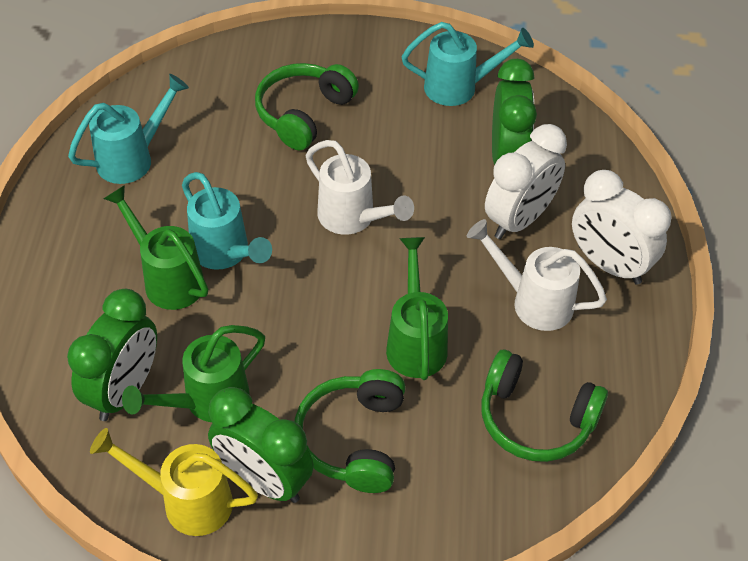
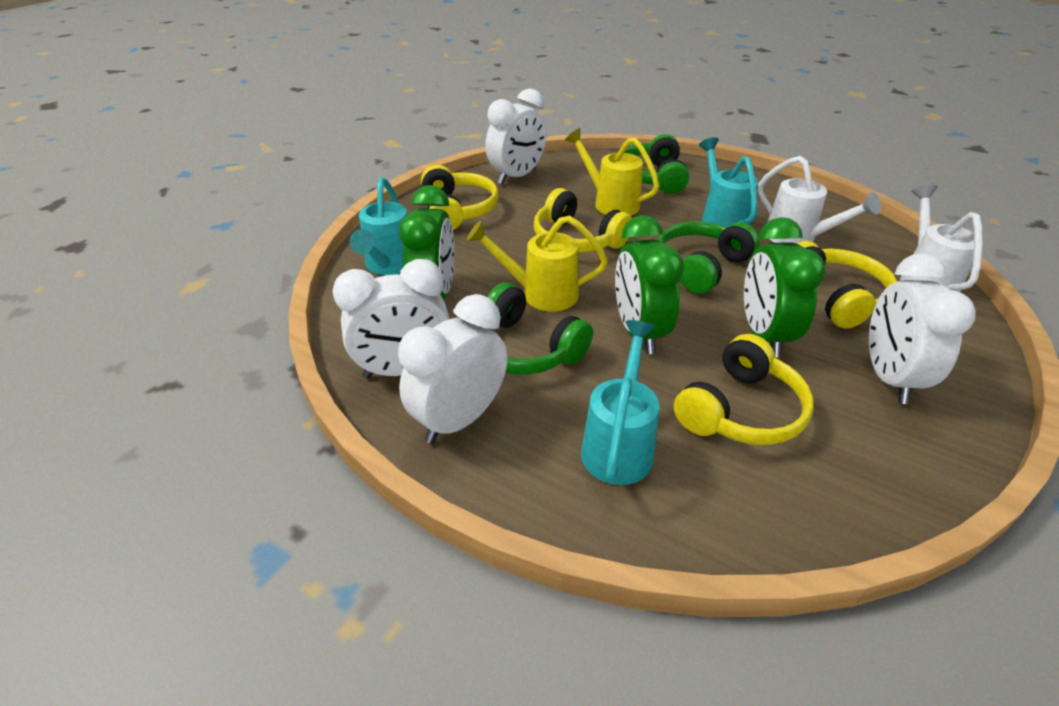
green watering can: [103,185,208,310] [122,325,265,422] [386,237,448,380] = 3 -> none = 0
white clock: [485,124,567,239] [572,170,672,285] = 2 -> [332,259,450,379] [398,294,507,444] [485,88,547,185] [869,253,976,404] = 4
yellow headphones: none = 0 -> [421,165,499,230] [534,188,632,253] [674,334,814,445] [796,241,897,329] = 4
yellow watering can: [90,428,258,536] = 1 -> [466,215,608,312] [565,128,659,216] = 2

